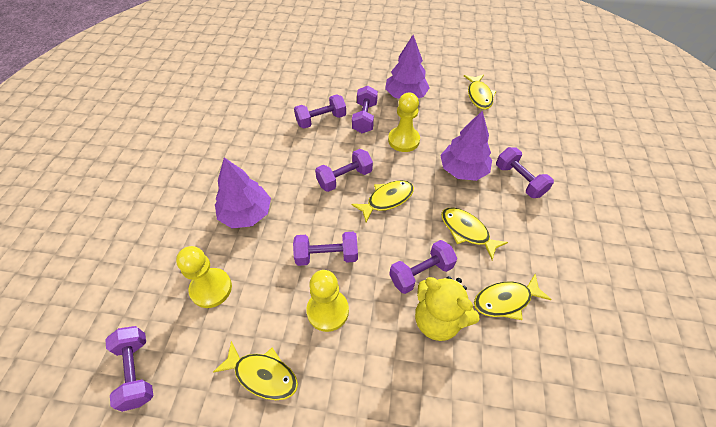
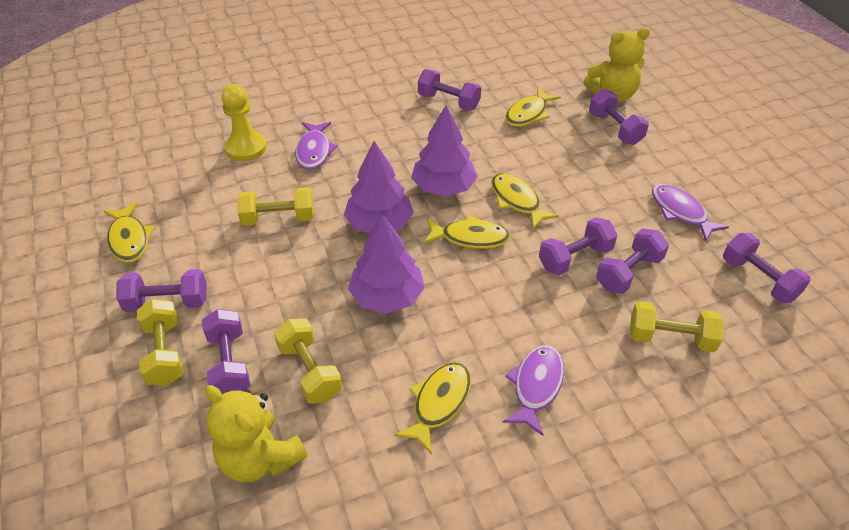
purple fish: none = 0 -> [295,122,338,170] [502,345,564,436] [652,184,729,242] = 3
yellow dumbbell: none = 0 -> [137,299,184,386] [237,187,314,226] [274,318,342,404] [630,301,724,352] = 4
yellow pawn: [176,246,232,308] [306,270,349,332] [388,93,420,152] = 3 -> [221,84,267,161] = 1
yellow teddy bear: [415,276,480,341] = 1 -> [205,385,308,482] [583,27,650,102] = 2

